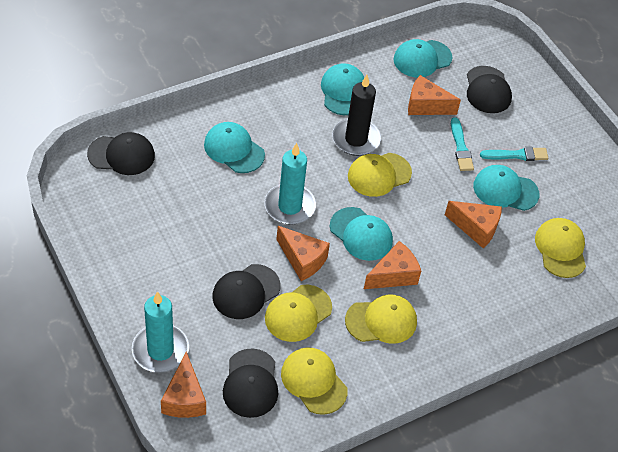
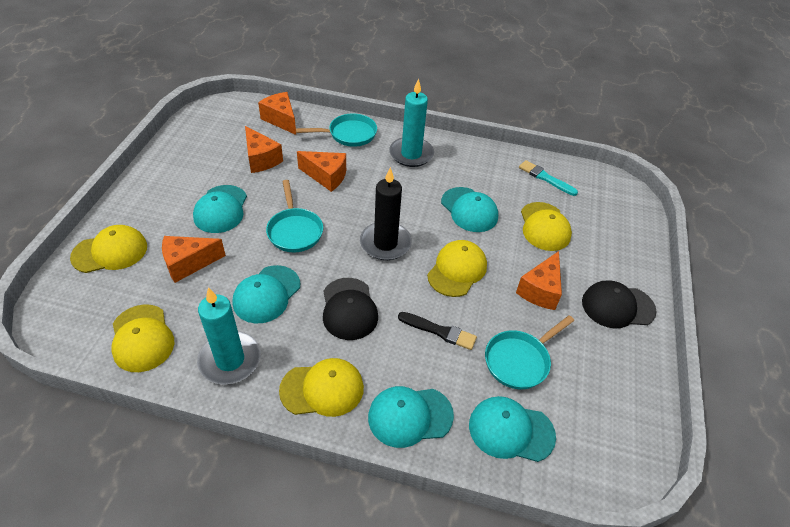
black brush: none = 0 -> [398,312,477,350] = 1
black cap: [87,132,155,175] [212,264,280,319] [223,349,278,418] [467,66,512,113] = 4 -> [323,278,378,340] [582,280,657,329] = 2
turquoise brush: [451,117,474,171] [480,147,548,161] = 2 -> [519,160,578,196] = 1
turquoise pan: none = 0 -> [266,180,323,252] [296,113,377,147] [485,315,574,389] = 3

